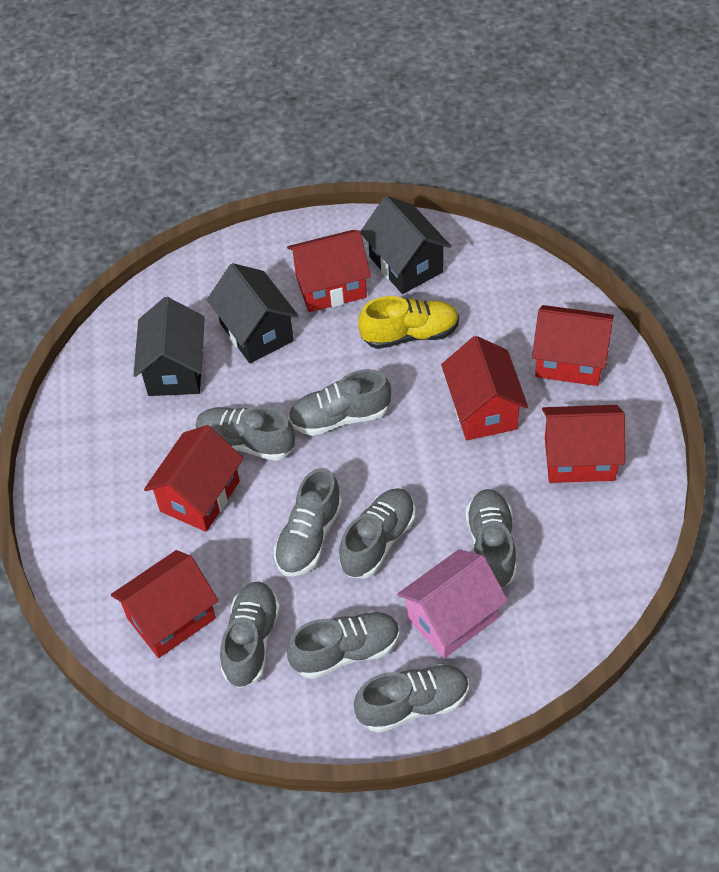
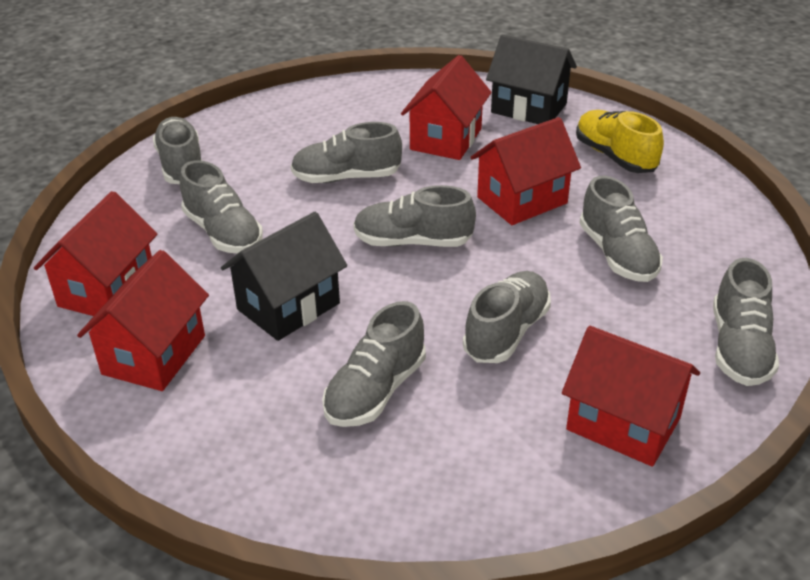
black house: [134,297,205,396] [207,263,299,363] [360,196,451,294] = 3 -> [221,212,347,341] [486,34,577,124] = 2
pink house: [397,549,508,658] = 1 -> none = 0
red house: [111,550,218,658] [144,425,244,532] [287,230,371,312] [441,336,528,440] [532,305,614,386] [542,405,625,483] = 6 -> [34,191,157,316] [77,250,209,391] [401,55,492,160] [470,117,581,225] [562,326,700,467] = 5

